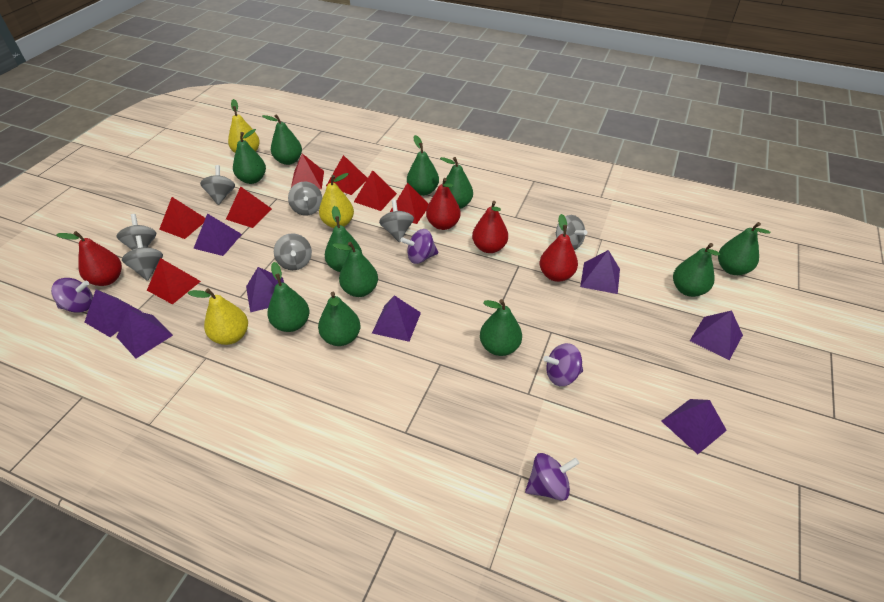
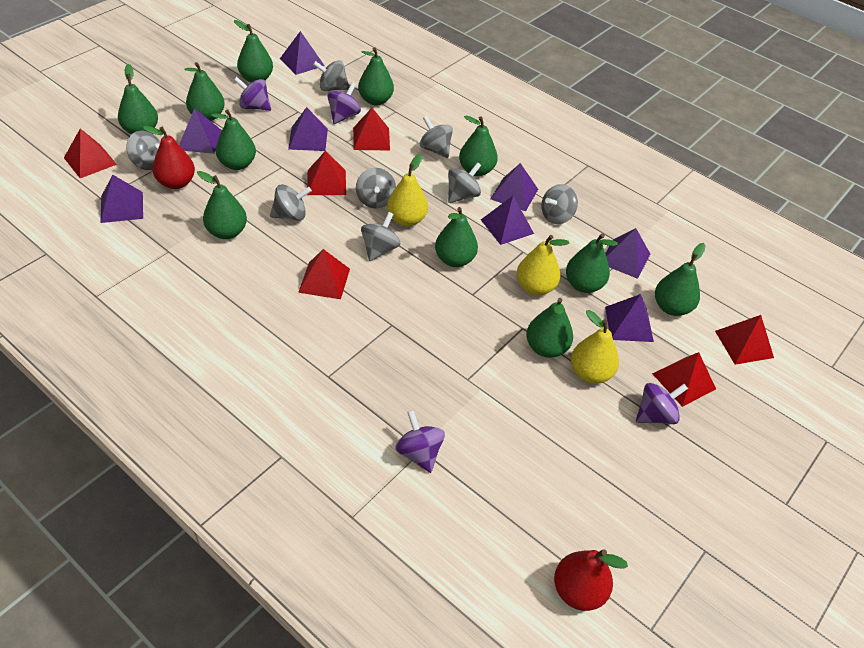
grey spinning top: [117,214,156,250] [122,235,163,281] [200,165,235,205] [274,233,312,270] [288,182,322,216] [379,199,414,242] [556,215,587,250] = 7 -> [126,131,160,170] [270,184,312,221] [313,60,350,91] [356,168,396,208] [361,212,400,261] [420,116,453,158] [448,162,481,203] [541,184,578,224] = 8
red pear: [56,231,122,286] [426,178,461,230] [472,201,508,253] [540,214,578,282] = 4 -> [143,126,195,189] [554,549,628,611] = 2
red pyramid: [147,258,201,305] [159,197,205,239] [226,186,272,228] [291,154,324,189] [326,155,368,195] [354,170,397,211] [390,183,429,224] = 7 -> [64,128,117,178] [298,249,350,299] [307,151,346,195] [353,108,390,151] [652,352,716,407] [715,315,774,365] = 6

